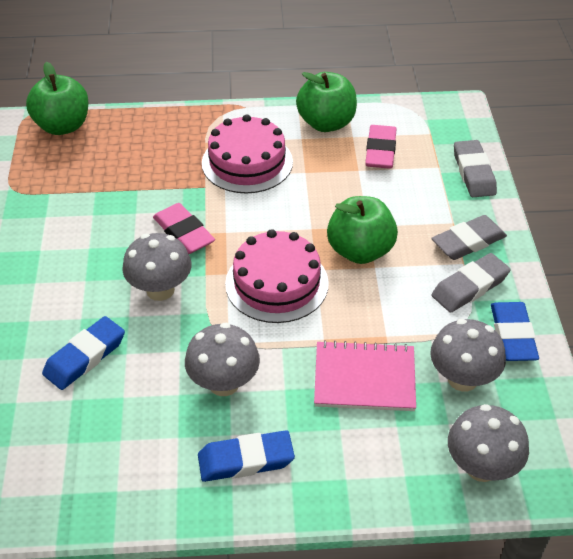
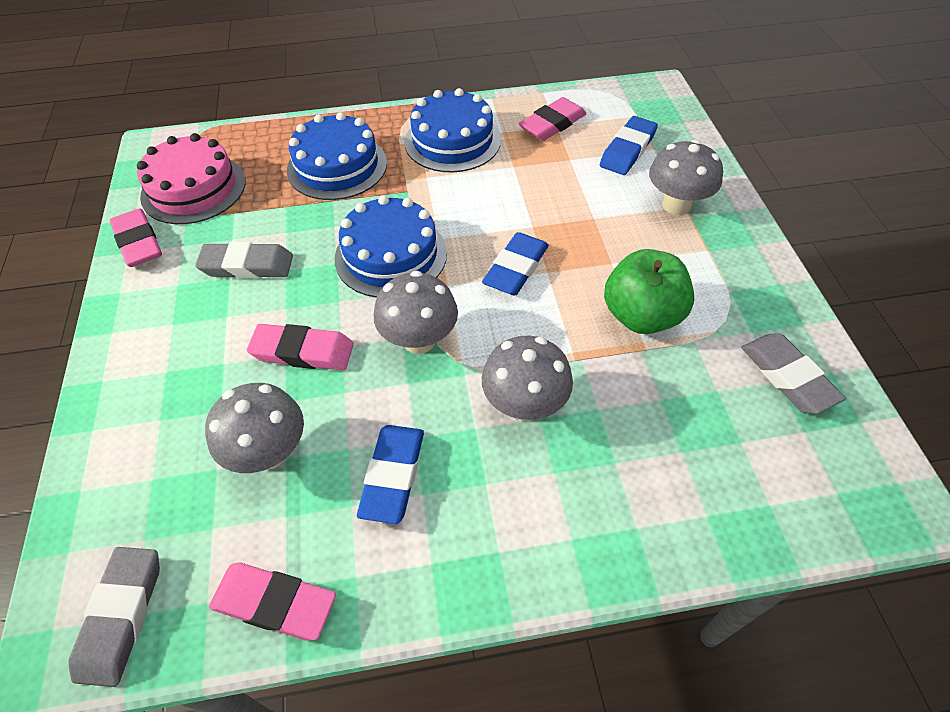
blue cake: none = 0 -> [287,112,387,200] [335,195,447,298] [404,88,501,172] = 3
green apple: [26,62,89,135] [296,72,357,132] [327,196,398,264] = 3 -> [604,249,694,334] = 1
pink cake: [202,114,293,193] [225,229,329,323] = 2 -> [137,133,246,224] = 1
pink eraser: [153,203,215,254] [365,125,397,169] = 2 -> [110,208,162,267] [209,562,336,641] [247,324,354,370] [519,97,586,141] = 4
pink notebook: [314,340,416,411] = 1 -> none = 0

